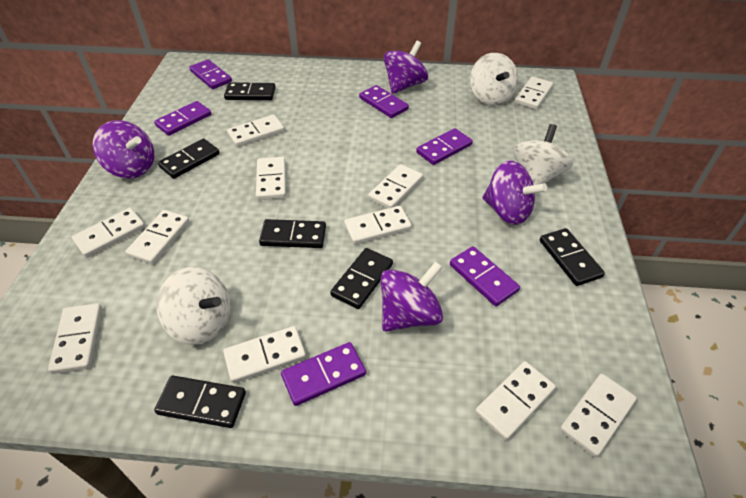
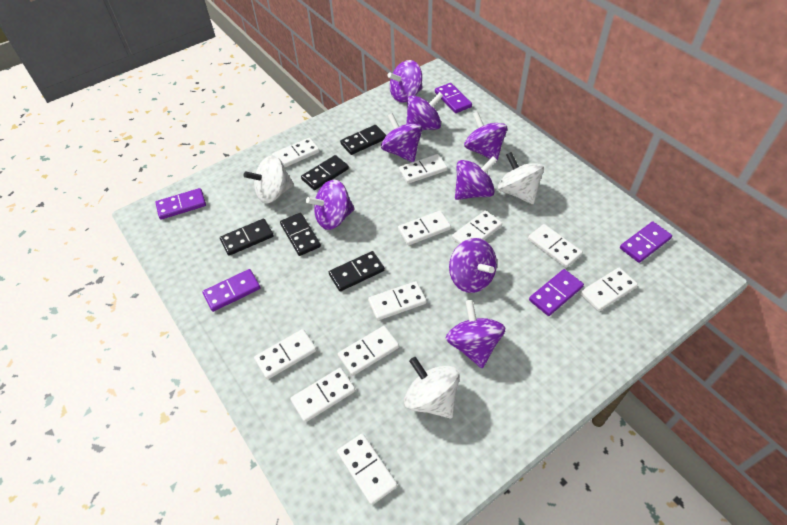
black domino: [154,376,246,428] [158,138,220,179] [224,82,276,100] [259,219,326,248] [330,248,393,309] [540,228,605,286] = 6 -> [220,219,274,256] [280,213,321,256] [301,155,349,190] [329,251,385,291] [340,125,386,155] = 5
purple domino: [154,101,211,136] [189,59,232,89] [281,342,366,406] [359,85,409,118] [416,128,473,165] [450,246,520,306] = 6 -> [155,188,206,220] [202,269,260,312] [435,83,472,113] [529,269,584,316] [620,221,672,263] = 5
purple spinning top: [93,120,154,179] [381,261,443,331] [384,41,428,94] [483,161,547,225] = 4 -> [306,179,355,230] [381,113,422,162] [387,60,423,103] [406,92,443,130] [446,300,505,368] [449,238,497,293] [455,156,497,200] [464,111,507,162] = 8

